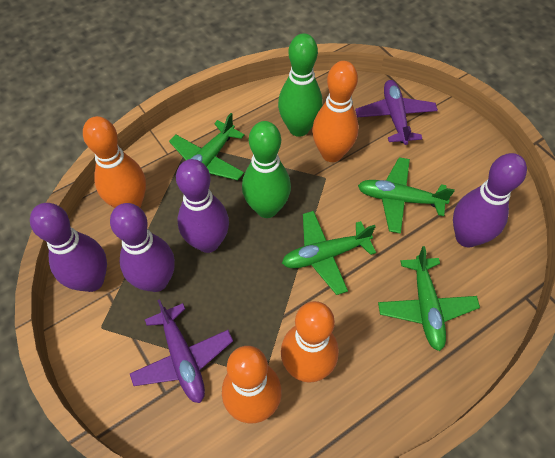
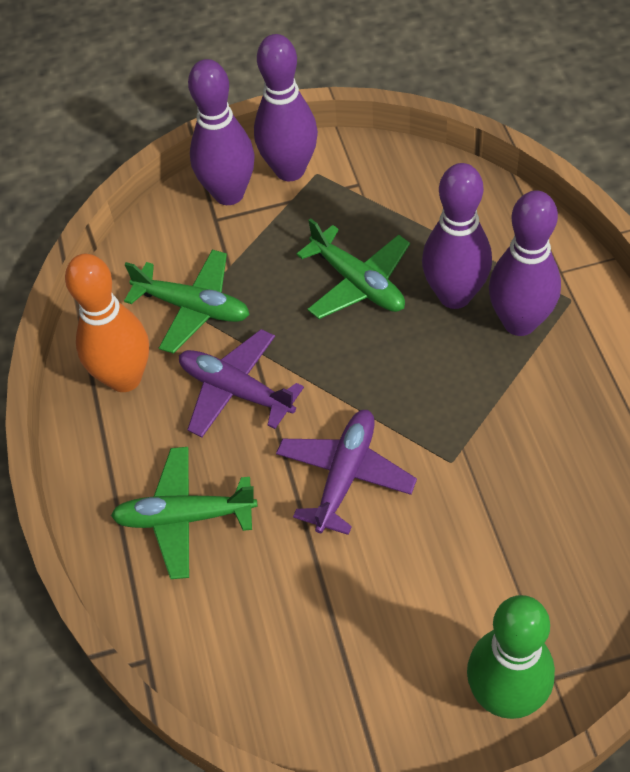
green bowling pin: [242,121,291,218] [278,33,323,137] = 2 -> [467,595,555,719] = 1
green plane: [169,113,245,180] [282,211,376,295] [358,157,455,234] [378,246,480,351] = 4 -> [111,447,257,579] [124,250,250,354] [297,218,410,319] = 3
orange bowling pin: [83,116,146,208] [222,346,282,423] [281,301,339,383] [312,61,359,162] = 4 -> [65,254,149,392] = 1

